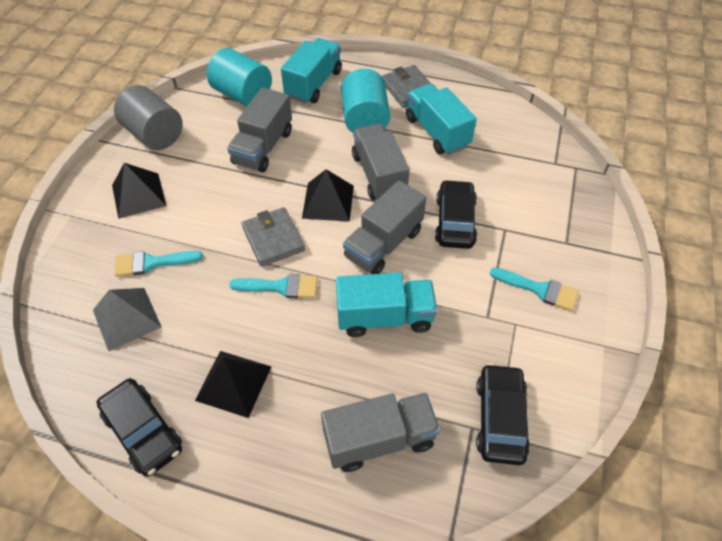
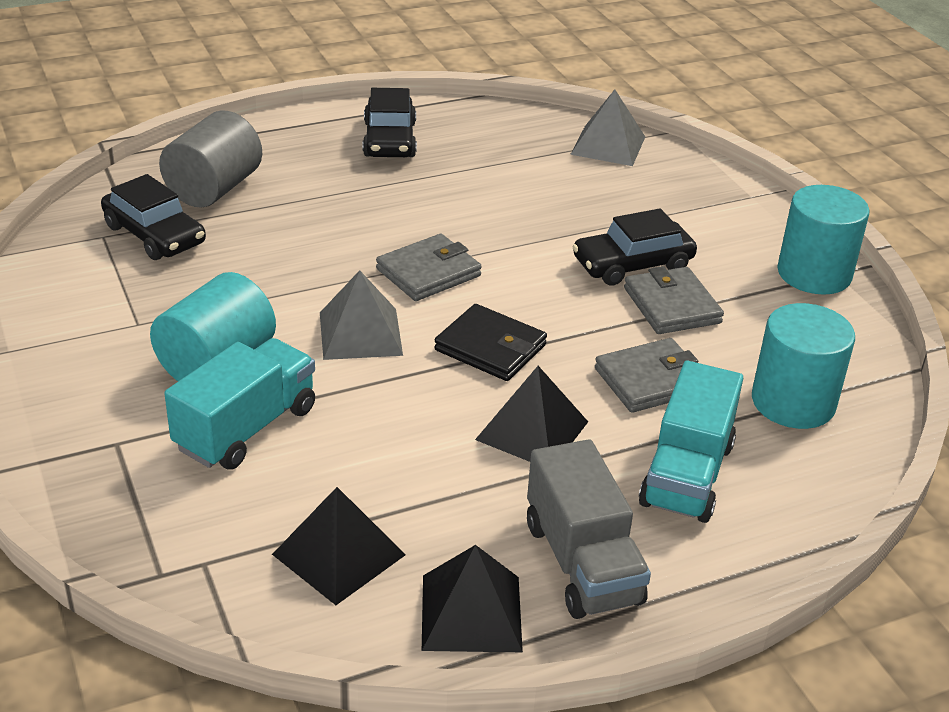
black wallet: none = 0 -> [434,304,547,381] = 1
grey pyramid: [93,288,162,352] = 1 -> [320,270,403,360] [570,90,645,166] = 2
grey truck: [227,88,292,173] [321,393,440,472] [343,180,426,274] [352,124,409,200] = 4 -> [527,439,651,619] = 1
grey wallet: [242,207,305,267] [382,65,431,108] = 2 -> [376,234,482,301] [595,338,699,413] [624,266,724,334] = 3
turquoise brush: [115,251,203,277] [229,274,318,298] [490,268,579,311] = 3 -> none = 0
turquoise cylinder: [207,48,272,106] [341,69,390,133] = 2 -> [150,272,276,381] [752,303,855,429] [777,185,870,294] = 3
turquoise truck: [281,38,342,104] [336,272,437,337] [406,84,477,155] = 3 -> [164,338,315,470] [639,361,743,523] = 2

